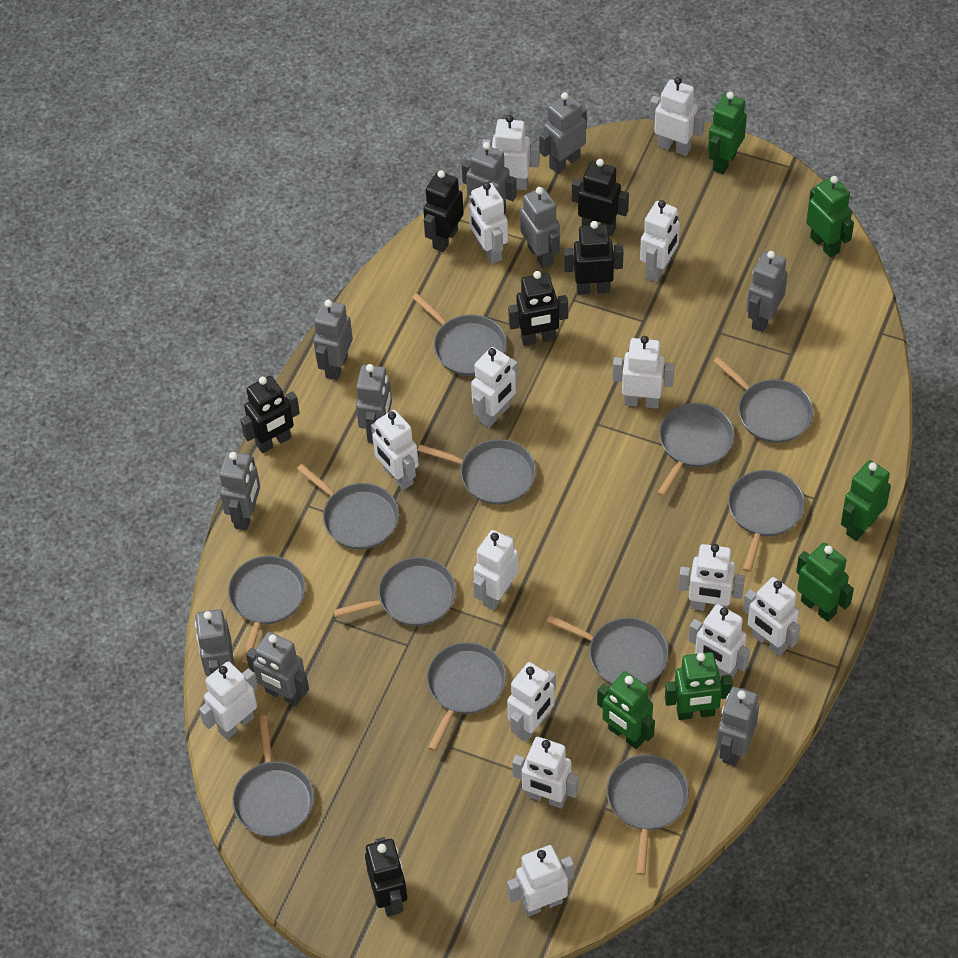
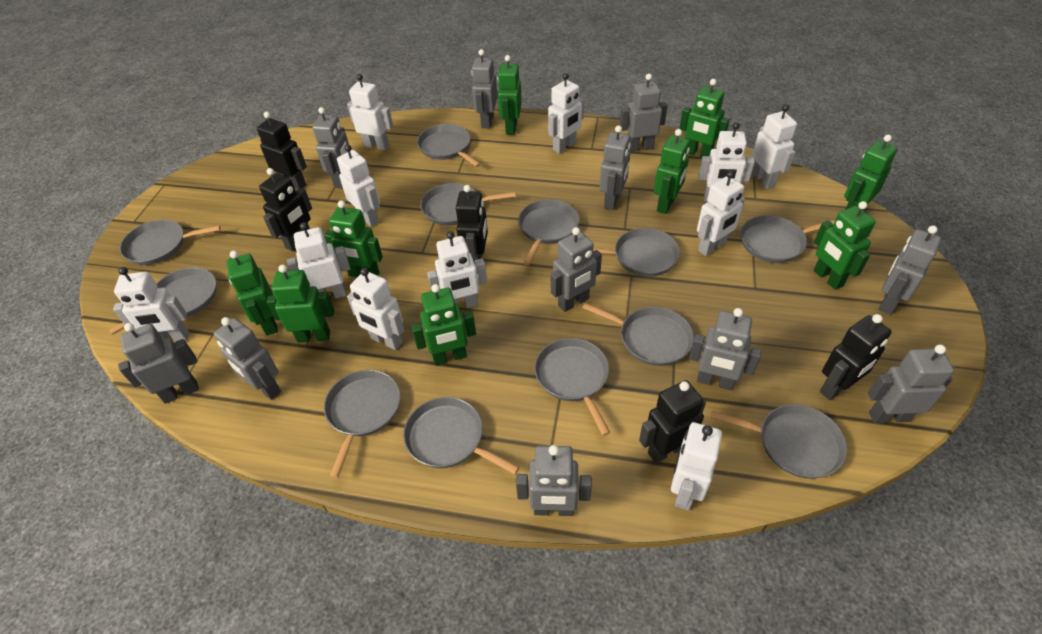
black robot: [240,376,300,453] [365,837,407,916] [423,170,464,252] [508,271,568,346] [564,221,623,295] [572,159,629,236] = 6 -> [257,111,307,189] [259,168,312,251] [456,185,488,263] [639,380,706,463] [820,314,892,400] = 5
green robot: [597,671,655,749] [665,652,733,720] [708,92,747,174] [796,543,854,622] [806,176,854,258] [841,460,891,541] = 6 -> [226,250,278,335] [267,265,335,343] [324,200,383,277] [411,284,476,365] [497,55,522,135] [654,129,690,214] [679,79,730,158] [814,201,876,290] [844,134,898,210] = 9
grey robot: [195,609,234,676] [219,451,260,530] [246,632,309,706] [313,300,353,380] [356,364,392,443] [462,142,517,215] [520,187,560,268] [539,92,587,173] [716,687,759,766] [747,251,788,332] = 10 -> [118,323,199,404] [214,317,281,400] [312,107,349,188] [472,49,497,128] [516,445,592,516] [551,227,602,312] [599,125,631,210] [620,74,668,152] [689,308,762,390] [868,344,954,423] [879,226,942,315] = 11
white robot: [199,661,258,740] [371,410,419,490] [469,182,508,264] [471,347,518,428] [473,530,519,610] [482,115,540,190] [507,662,556,742] [507,845,574,917] [512,737,579,809] [612,336,675,408] [640,200,680,282] [649,77,705,156] [678,544,745,611] [689,604,750,678] [743,577,800,656] = 15 -> [113,267,189,342] [287,222,351,298] [337,144,380,227] [347,74,393,151] [347,268,404,350] [427,231,487,308] [548,73,584,154] [671,422,722,511] [697,171,745,256] [698,122,755,201] [752,104,797,189] = 11

